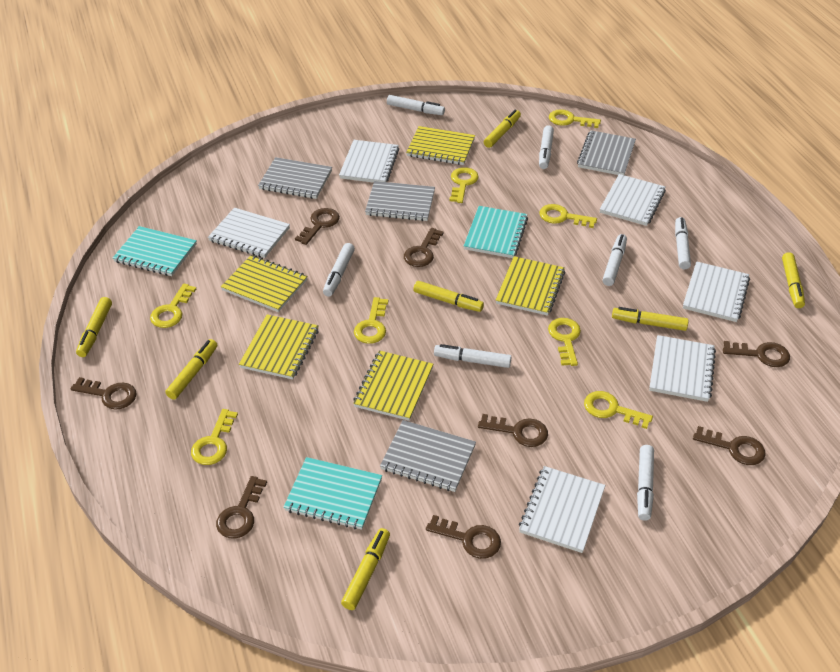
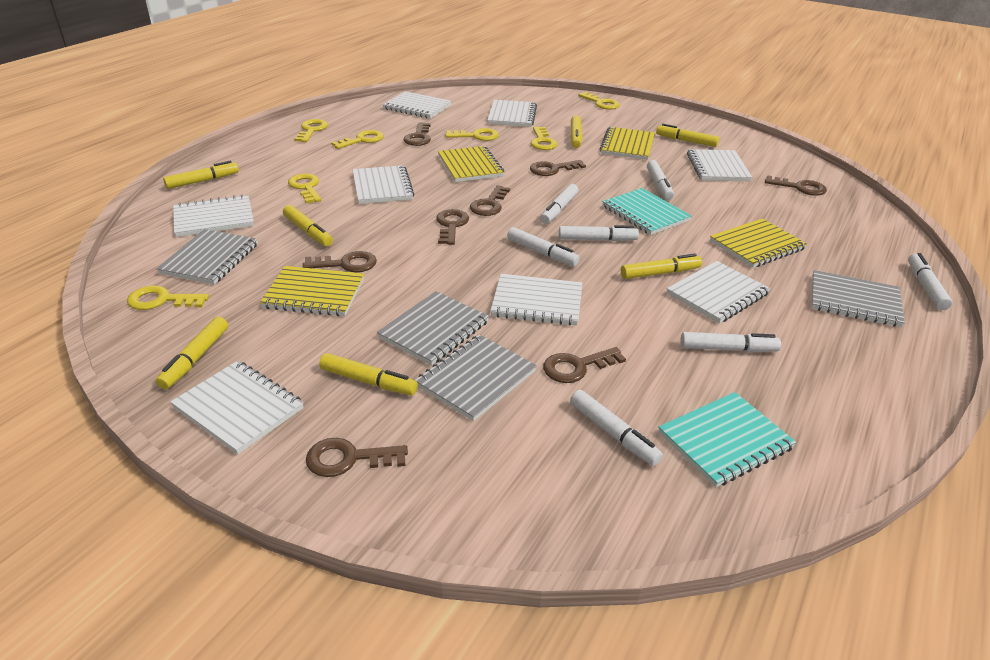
turquoise notebook: [113,226,197,276] [283,457,382,530] [464,206,528,258] = 3 -> [602,188,692,235] [658,392,796,487] = 2
white notebook: [208,207,290,258] [339,140,399,183] [519,466,605,553] [600,174,666,226] [649,335,716,402] [683,261,750,322] = 6 -> [170,361,304,454] [173,194,254,237] [352,165,414,204] [382,91,451,119] [487,100,537,127] [490,274,582,326] [667,261,770,324] [687,149,752,181] = 8
yellow key: [150,284,196,328] [191,409,238,465] [354,297,388,344] [449,167,479,203] [540,204,597,228] [548,318,581,366] [549,109,601,128] [584,391,653,429] = 8 -> [127,286,209,310] [288,173,321,203] [294,119,328,142] [331,130,384,149] [445,128,499,141] [530,127,558,150] [578,92,620,110] = 7
yellow notebook: [221,255,307,312] [239,314,319,379] [353,350,433,421] [406,126,475,165] [496,256,565,316] = 5 -> [260,266,364,316] [438,146,504,182] [600,127,655,160] [710,218,807,268] = 4

